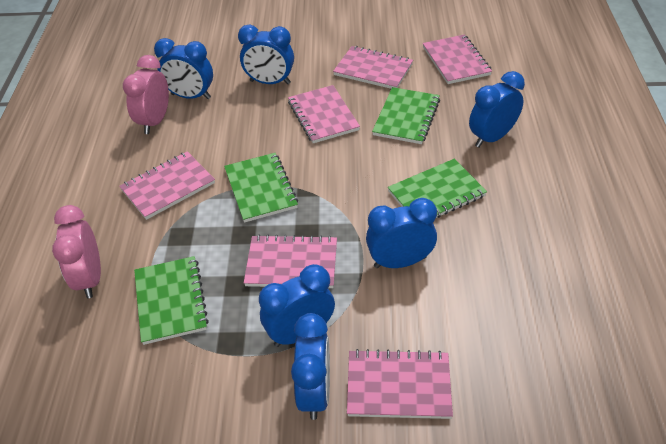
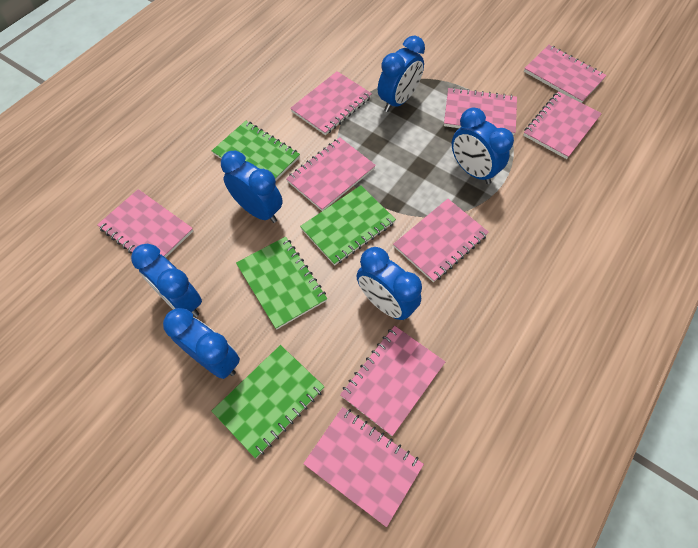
pink clock: [52,205,101,298] [123,55,169,134] = 2 -> none = 0
pink notebook: [119,151,215,220] [244,234,337,288] [288,85,360,143] [333,46,413,89] [347,349,453,419] [423,34,492,84] = 6 -> [97,189,193,258] [286,137,376,211] [290,71,372,135] [303,407,424,527] [340,326,445,436] [393,199,489,282] [444,87,517,136] [523,91,602,159] [524,45,607,103] = 9

